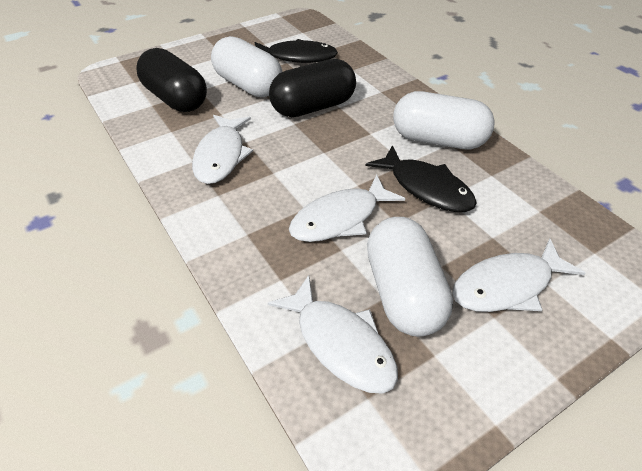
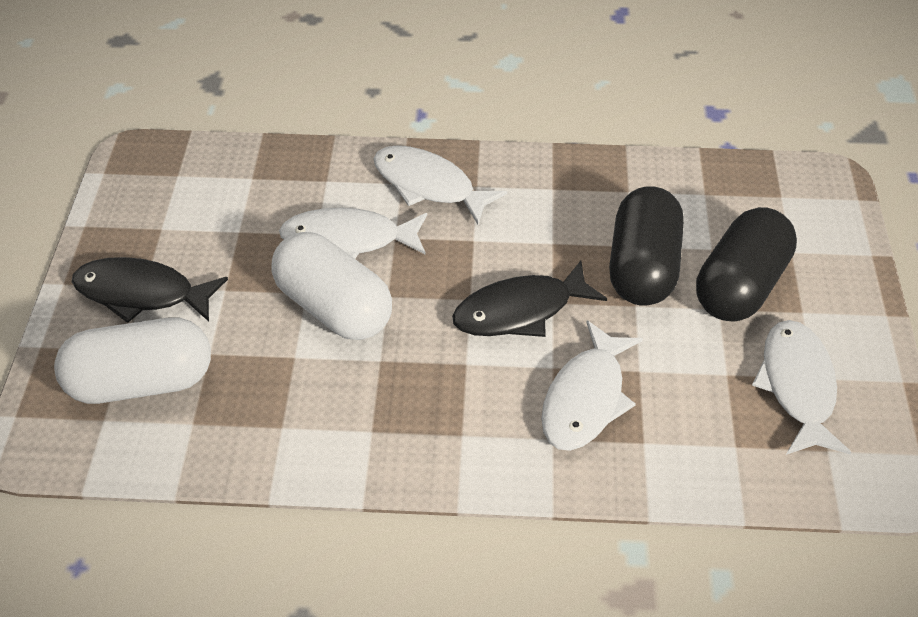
white capsule: [211,36,282,97] [367,217,453,337] [393,91,495,149] = 3 -> [54,318,211,404] [271,232,392,340] = 2

